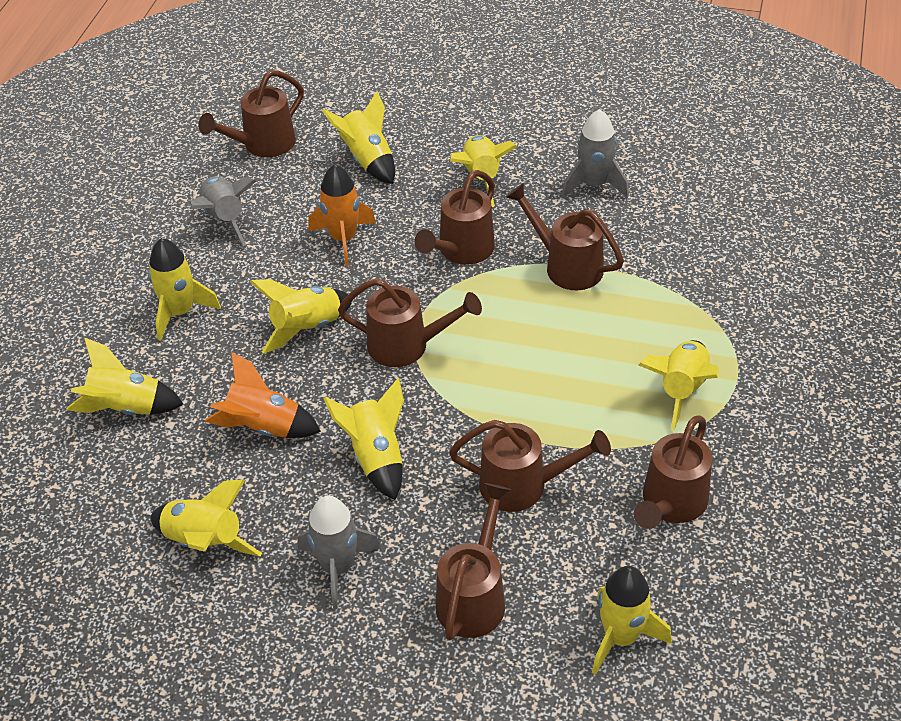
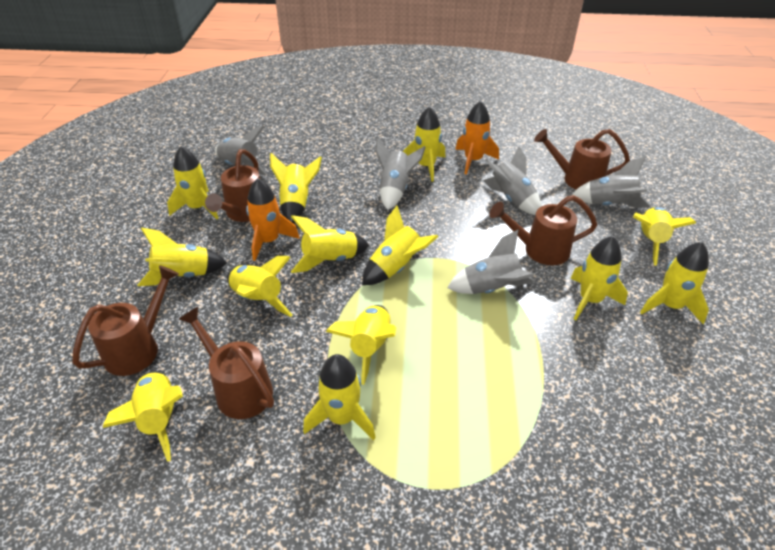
brown watering can: [198,70,304,157] [338,278,482,367] [414,170,495,264] [436,483,511,640] [449,420,611,512] [506,183,624,290] [634,415,712,529] = 7 -> [72,265,179,376] [178,307,274,419] [205,149,260,222] [489,195,597,265] [534,129,630,190] = 5
grey rocket: [190,176,256,246] [298,496,381,609] [562,109,629,198] = 3 -> [215,126,267,175] [375,138,426,210] [447,230,535,294] [483,147,542,215] [571,157,651,208] = 5
yellow rocket: [66,337,183,415] [148,238,221,341] [150,479,262,557] [250,279,353,354] [322,91,395,184] [323,378,404,500] [450,135,517,207] [592,566,672,675] [639,340,719,430] = 9 -> [103,371,183,462] [137,227,227,286] [167,146,218,219] [227,256,292,317] [270,153,322,224] [291,215,369,273] [303,354,376,440] [326,305,396,385] [362,206,438,285] [403,106,445,182] [570,236,628,320] [633,207,696,266] [640,242,709,324] = 13

